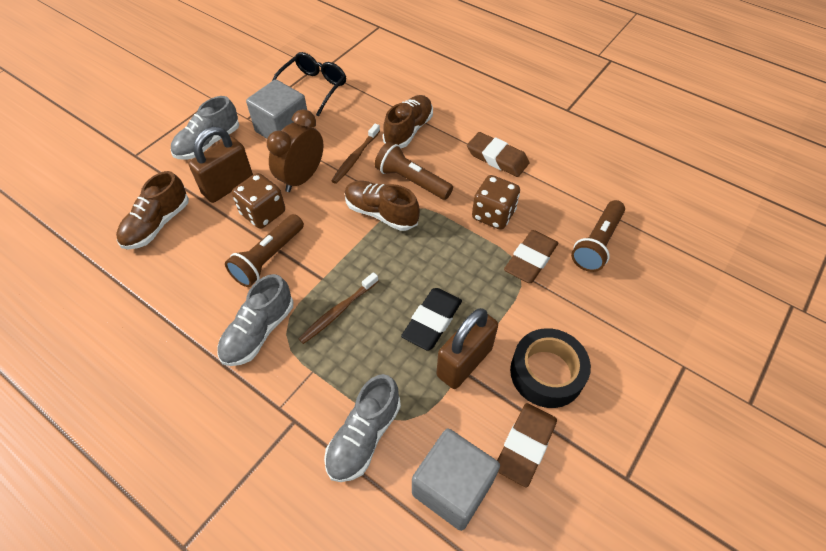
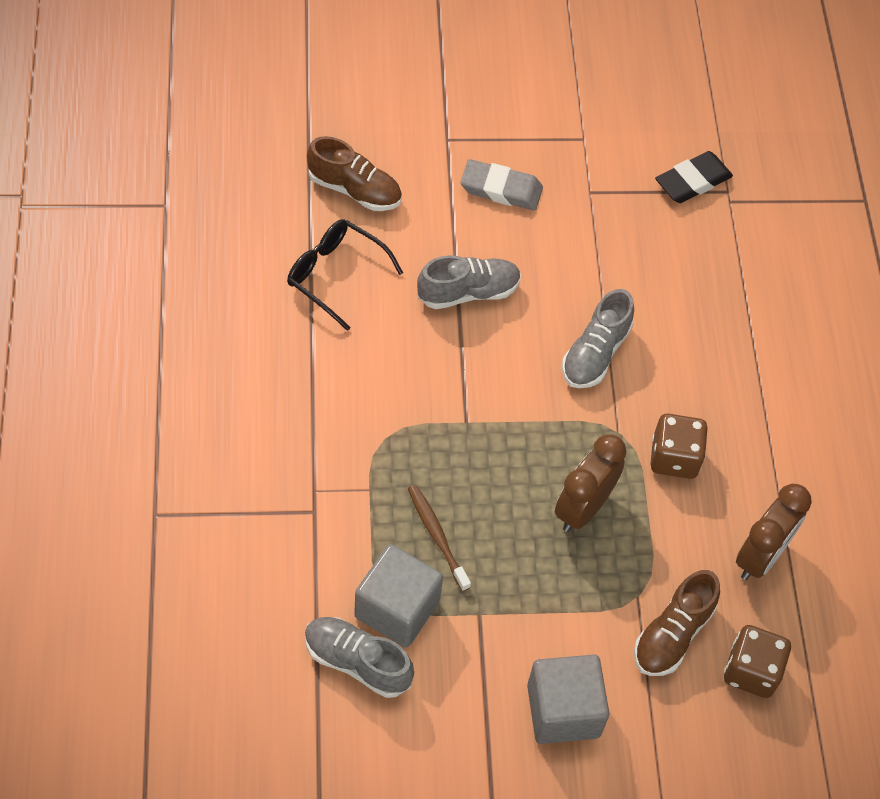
black tape: [510,328,591,408] = 1 -> none = 0
brown clock: [267,109,324,192] = 1 -> [555,434,626,532] [736,484,812,580] = 2
brown eraser: [467,132,530,177] [497,403,557,487] [504,230,558,283] = 3 -> none = 0
brown flashlight: [225,214,304,287] [375,142,453,200] [571,200,625,272] = 3 -> none = 0
brown padlock: [188,127,253,203] [436,308,498,389] = 2 -> none = 0
brown shoe: [116,171,189,249] [345,181,420,231] [383,95,433,148] = 3 -> [307,136,402,211] [634,570,720,676] = 2
brown toothbrush: [299,272,378,344] [331,123,380,184] = 2 -> [408,485,471,592] = 1
grey eraser: none = 0 -> [461,159,543,211] = 1

